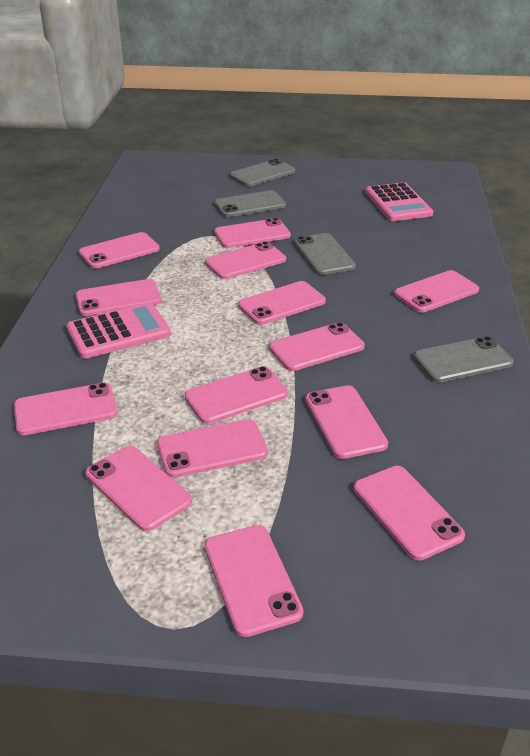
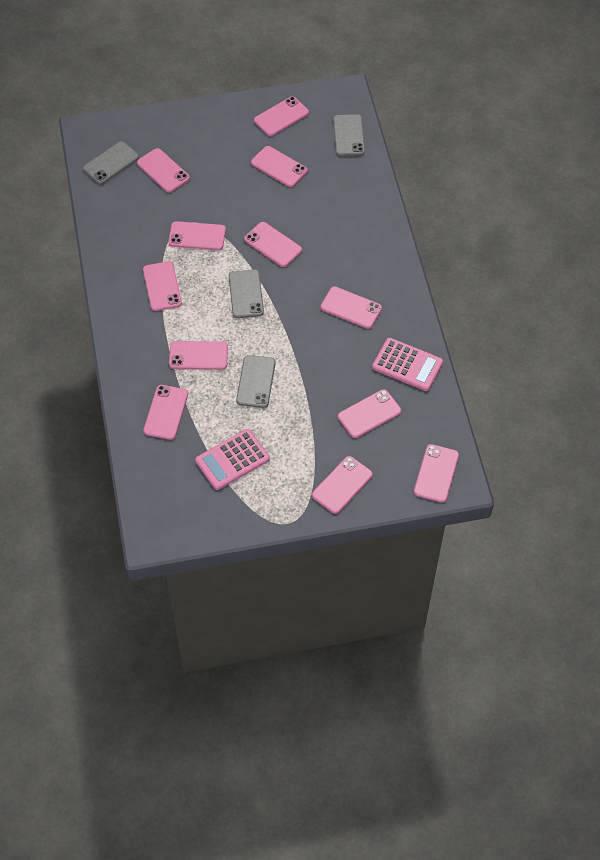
pink phone: [14,382,118,435] [76,279,162,316] [79,232,160,269] [85,446,192,531] [157,419,268,478] [184,366,288,424] [204,525,303,637] [205,241,286,279] [214,218,291,248] [238,281,326,325] [269,322,365,371] [305,385,388,459] [354,466,465,561] [394,270,479,313] = 14 -> [137,148,190,193] [143,261,182,311] [143,385,188,440] [169,221,226,250] [169,341,228,370] [244,222,302,267] [251,146,307,187] [254,96,309,136] [312,456,373,514] [320,286,382,329] [338,389,401,438] [414,444,459,503] = 12

